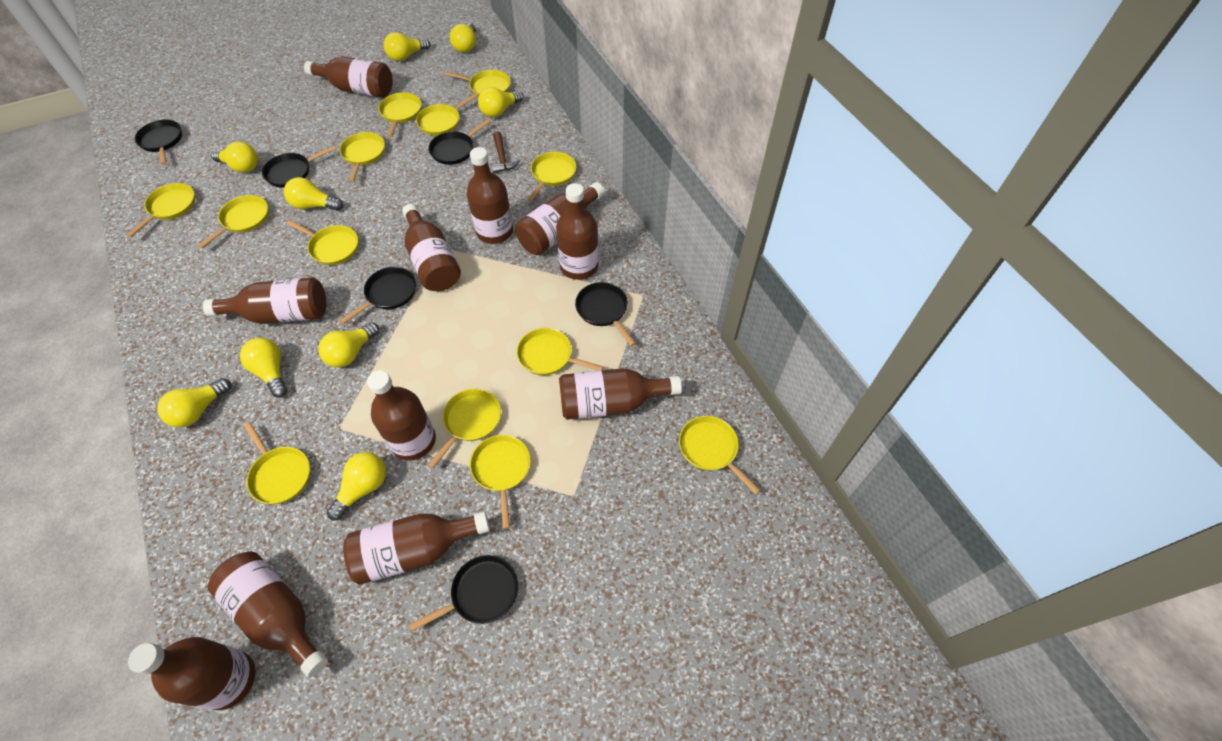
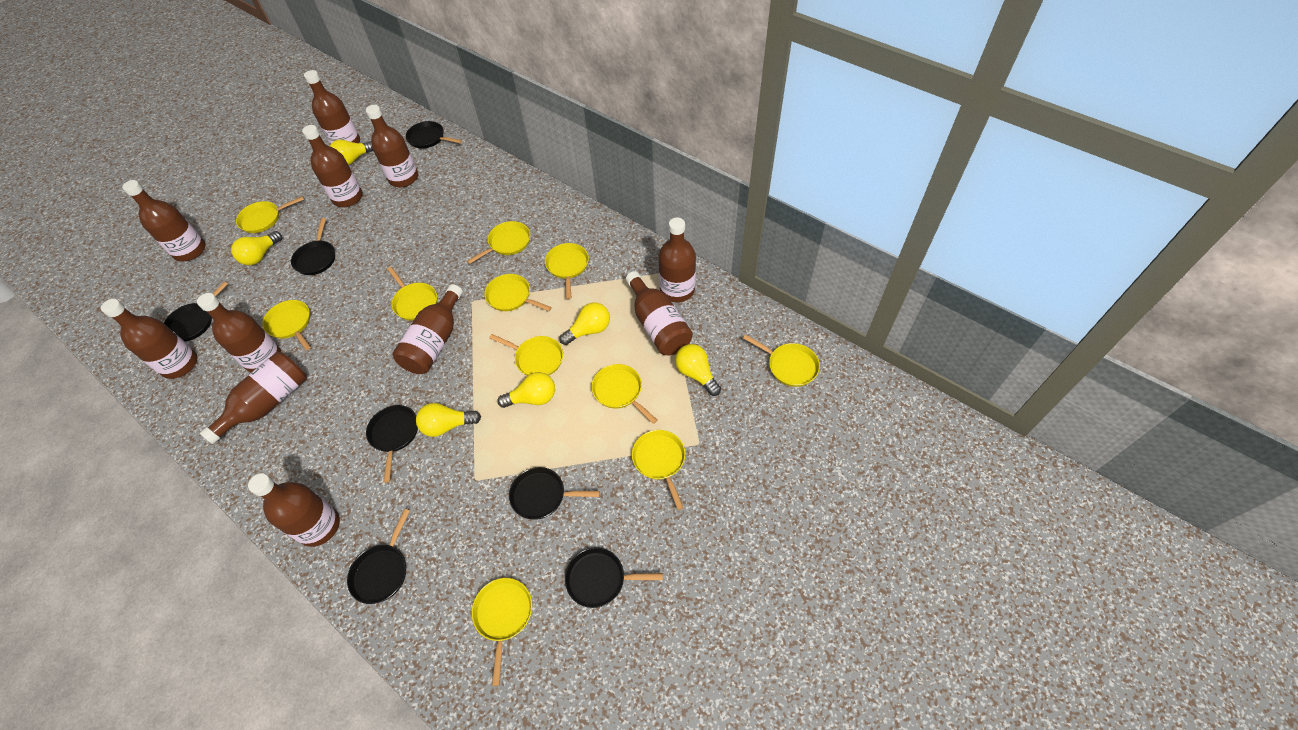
black pan: [135,120,182,164] [262,146,336,188] [339,267,416,324] [409,555,518,632] [428,118,491,165] [575,282,636,346] = 6 -> [164,282,228,341] [291,218,335,275] [347,509,410,604] [366,405,418,483] [406,121,462,149] [509,467,600,520] [565,547,663,608] = 7
brown hammer: [492,131,520,173] = 1 -> none = 0
yellow light bulb: [157,378,231,427] [211,141,258,173] [240,338,287,398] [284,177,343,211] [318,322,379,367] [327,452,386,520] [384,32,430,61] [450,23,476,53] [478,87,524,117] = 9 -> [231,231,282,265] [330,140,373,165] [416,403,481,437] [497,372,555,408] [559,302,610,345] [675,344,721,396] = 6
yellow pan: [127,183,195,237] [198,195,269,249] [244,422,310,504] [286,220,358,265] [340,132,385,182] [379,92,421,138] [416,93,479,136] [428,388,501,469] [444,70,511,97] [470,435,531,529] [517,328,604,375] [528,152,576,201] [679,416,761,494] = 13 -> [236,196,304,233] [262,300,311,351] [387,267,437,321] [467,221,530,264] [472,578,532,686] [484,274,552,311] [489,334,563,376] [545,243,589,299] [591,364,658,424] [632,430,685,510] [743,335,820,387] = 11

